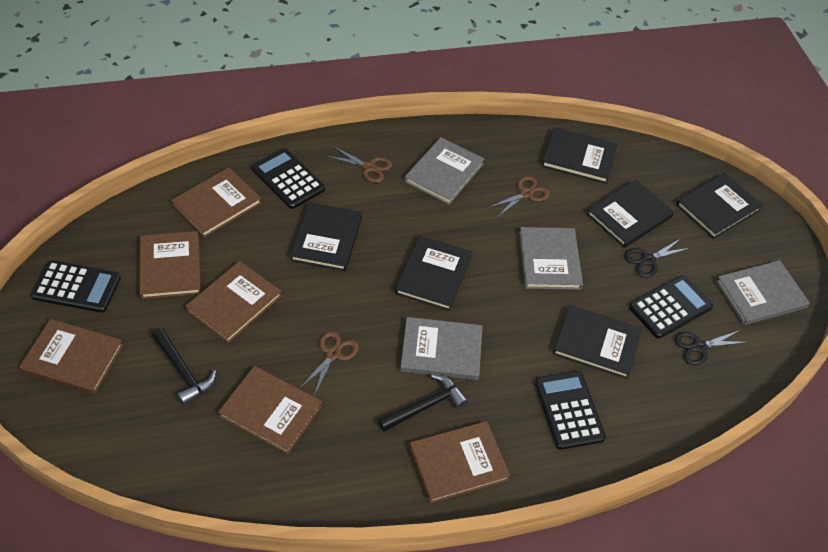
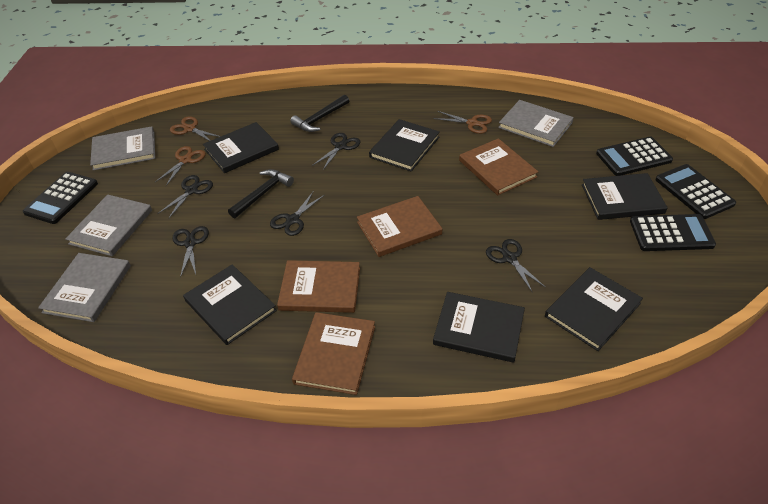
black scissors: [624,238,690,277] [674,330,748,365] = 2 -> [157,175,213,219] [172,226,209,278] [270,191,324,236] [312,133,361,171] [486,239,546,293] = 5
brown book: [19,319,123,394] [139,231,201,299] [171,167,262,238] [185,261,282,343] [218,366,322,454] [410,421,510,503] = 6 -> [277,260,360,313] [292,312,375,395] [357,196,442,257] [459,138,538,196] = 4

